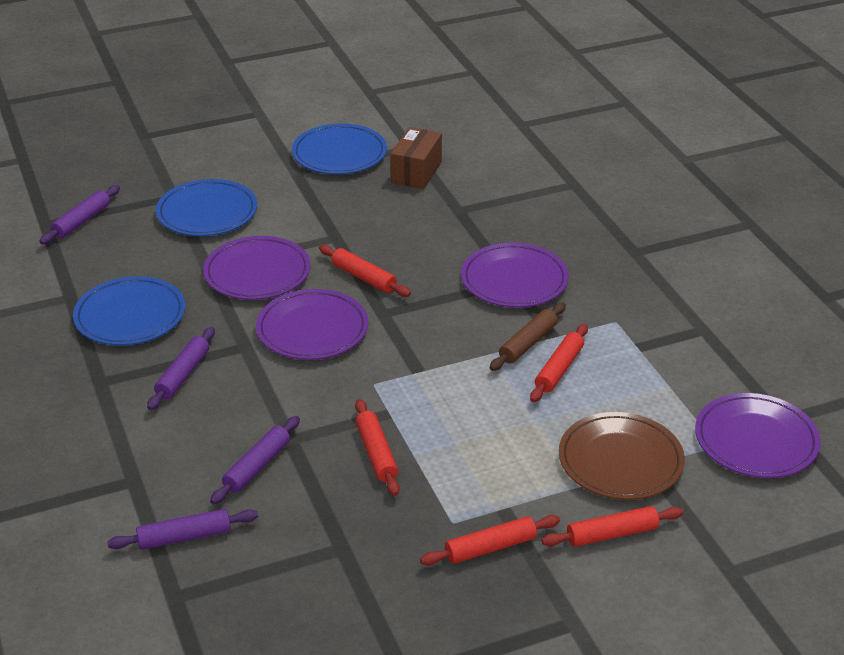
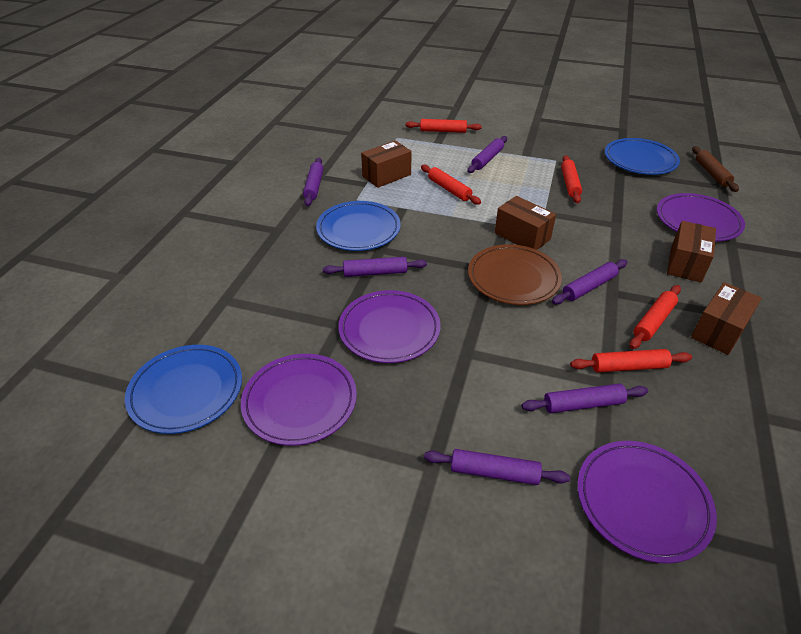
brown box: [391,127,442,189] = 1 -> [361,141,412,188] [495,196,556,250] [667,221,716,282] [691,282,762,355] = 4
purple rolling pin: [39,185,120,244] [107,509,258,550] [147,327,215,410] [210,416,300,504] = 4 -> [303,158,324,206] [323,257,427,277] [424,449,570,485] [468,136,507,173] [522,384,648,413] [552,259,627,304] = 6

